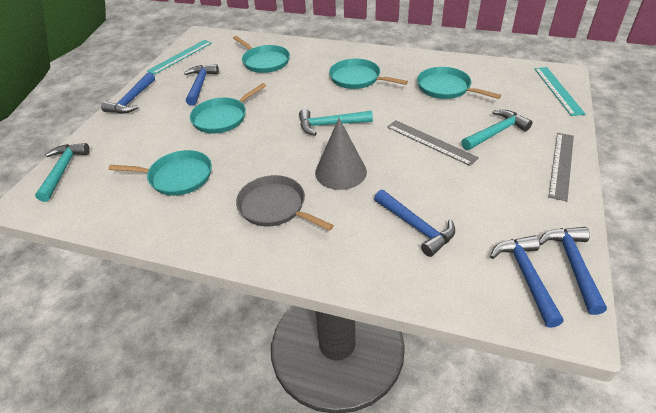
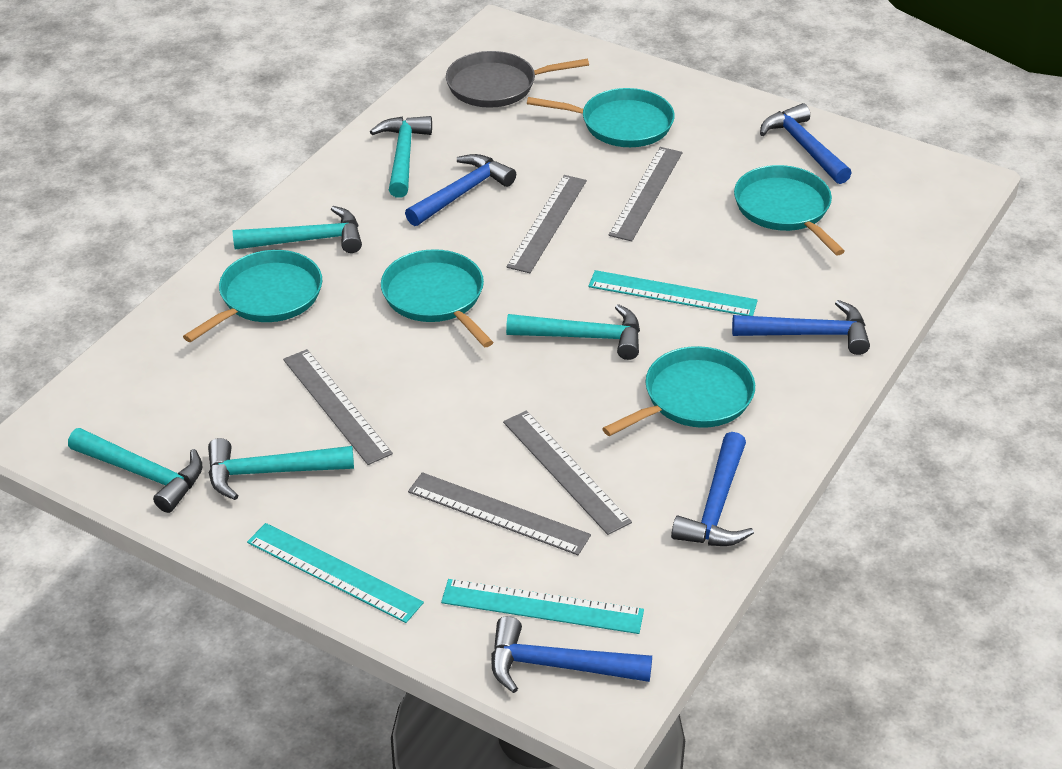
grey cone: [315,118,367,190] = 1 -> none = 0
grey ruler: [387,120,479,166] [549,133,574,201] = 2 -> [283,349,393,465] [408,472,591,555] [503,411,632,535] [507,175,587,273] [609,147,682,241] = 5
turquoise hammer: [35,143,90,202] [299,109,373,136] [461,110,532,150] = 3 -> [68,428,203,513] [208,438,354,500] [233,206,362,253] [370,116,432,198] [506,304,640,360] = 5
turquoise ruler: [147,40,212,75] [534,67,585,116] = 2 -> [247,523,424,623] [441,579,644,634] [588,270,758,316] = 3

